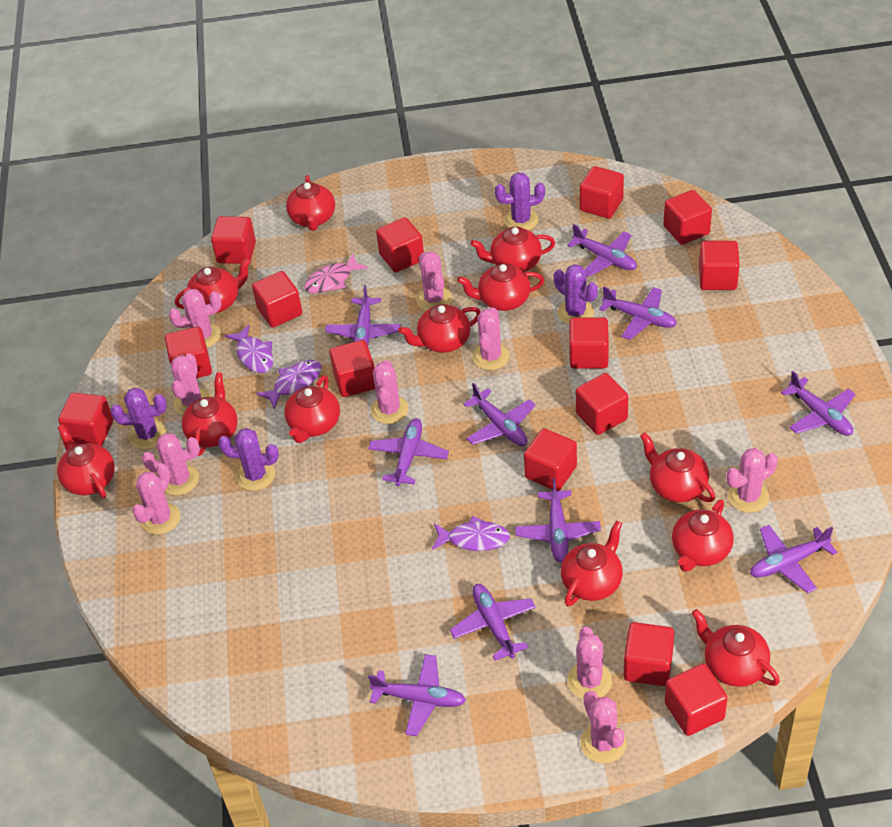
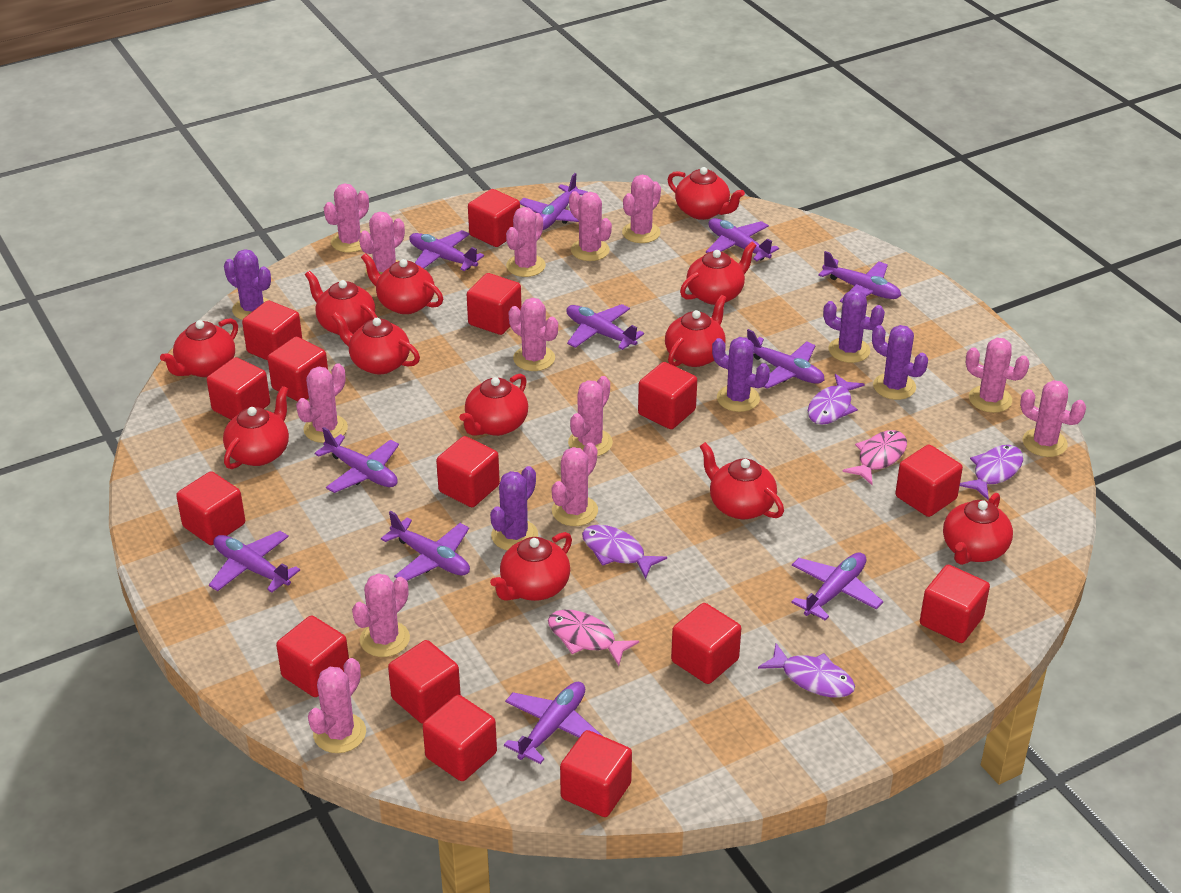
pink cactus: [132,463,180,535] [142,433,200,495] [169,289,222,348] [171,353,211,415] [371,360,409,424] [416,252,452,311] [472,307,510,370] [567,627,612,699] [580,691,627,764] [727,448,778,513] = 10 -> [296,364,348,443] [308,658,366,753] [324,183,369,252] [352,573,410,657] [359,212,405,276] [506,207,546,277] [509,298,558,371] [552,443,598,526] [568,376,613,456] [569,191,612,261] [622,175,661,243] [966,338,1030,413] [1020,380,1086,457] = 13
pink fish: [304,253,368,293] = 1 -> [548,610,639,666] [842,430,907,485] = 2
purple cactus: [110,388,167,449] [218,428,279,491] [495,172,545,230] [554,264,598,325] = 4 -> [224,249,271,320] [490,466,538,550] [712,337,770,412] [823,290,885,363] [872,325,928,400] = 5
purple fish: [225,325,273,373] [256,360,322,409] [432,516,510,551] = 3 -> [582,525,667,579] [758,643,855,698] [808,374,865,425] [960,445,1023,500] = 4
purple plane: [325,285,401,346] [368,418,449,486] [368,654,466,736] [450,584,536,661] [463,383,536,446] [515,478,601,563] [567,224,637,277] [599,286,677,340] [750,525,837,593] [781,371,856,436] = 10 -> [209,531,300,592] [315,427,399,493] [381,511,470,581] [409,230,484,271] [504,682,603,764] [520,173,587,230] [566,304,644,350] [706,218,779,261] [747,329,825,389] [791,552,883,621] [818,251,901,303] = 11
red cube: [58,393,113,446] [165,327,212,378] [211,216,256,264] [252,271,302,328] [329,340,375,397] [376,217,424,272] [524,428,577,491] [569,317,609,369] [576,373,628,435] [580,166,624,218] [624,622,675,686] [664,190,712,245] [665,664,728,736] [699,241,740,290] = 14 -> [176,471,245,545] [207,357,270,419] [242,300,302,361] [267,337,328,402] [276,616,349,697] [388,640,461,724] [423,695,497,781] [436,436,500,507] [467,273,522,335] [468,189,520,247] [560,730,632,817] [638,362,697,429] [671,603,741,684] [895,445,963,517] [920,565,990,643] = 15

